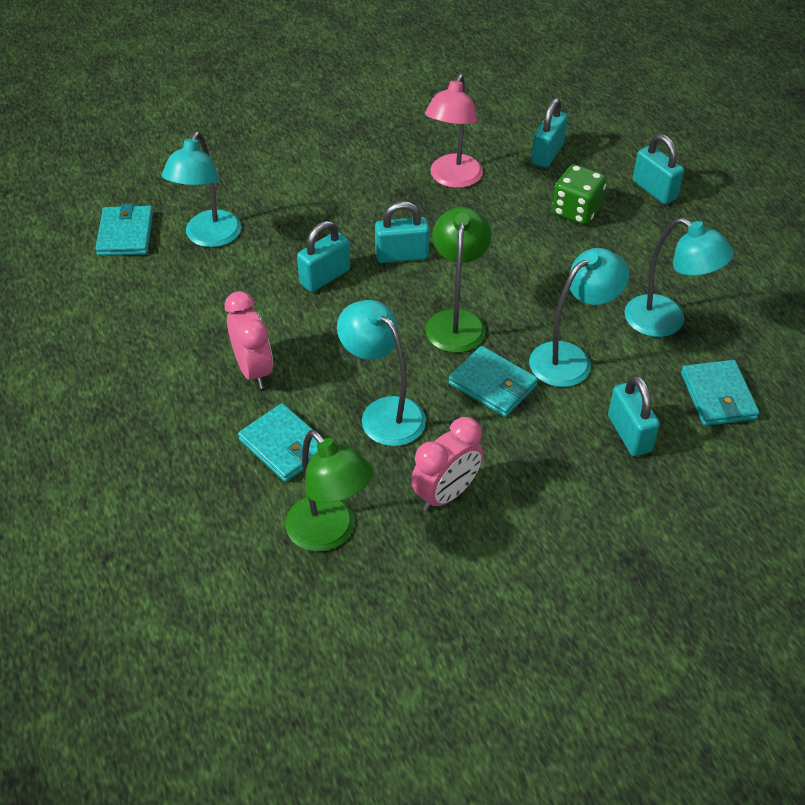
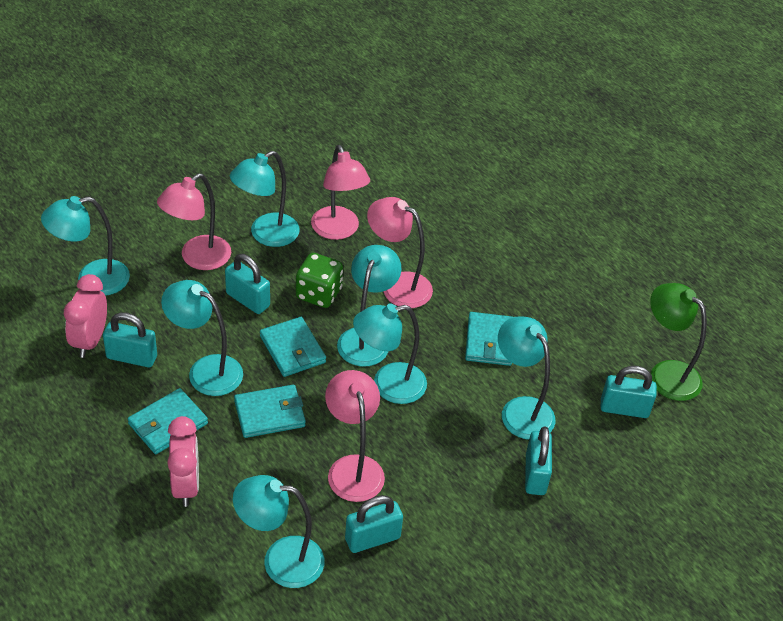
green lamp: [285,430,373,552] [426,207,491,353] = 2 -> [650,283,707,401] = 1
pink lamp: [425,74,483,188] = 1 -> [157,173,231,270] [311,145,370,240] [325,370,385,502] [367,197,433,308] = 4
turquoise lamp: [162,131,241,247] [337,300,426,446] [529,248,629,387] [624,218,734,337] = 4 -> [41,196,130,296] [161,280,243,396] [230,151,299,247] [233,475,325,588] [337,245,401,367] [353,304,427,404] [498,316,555,440] = 7

